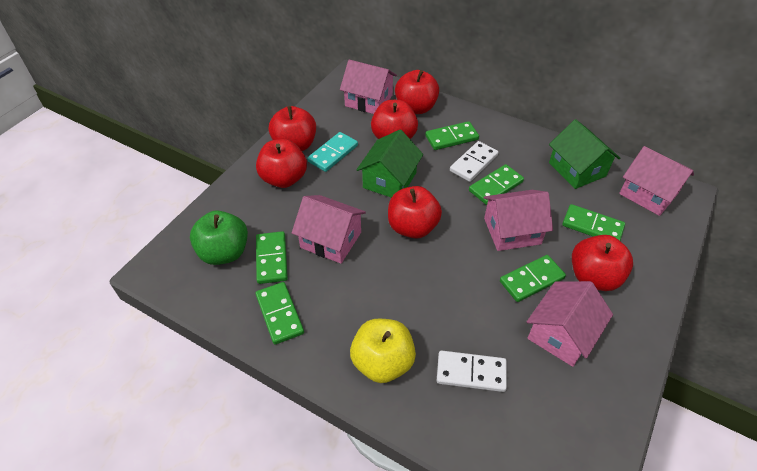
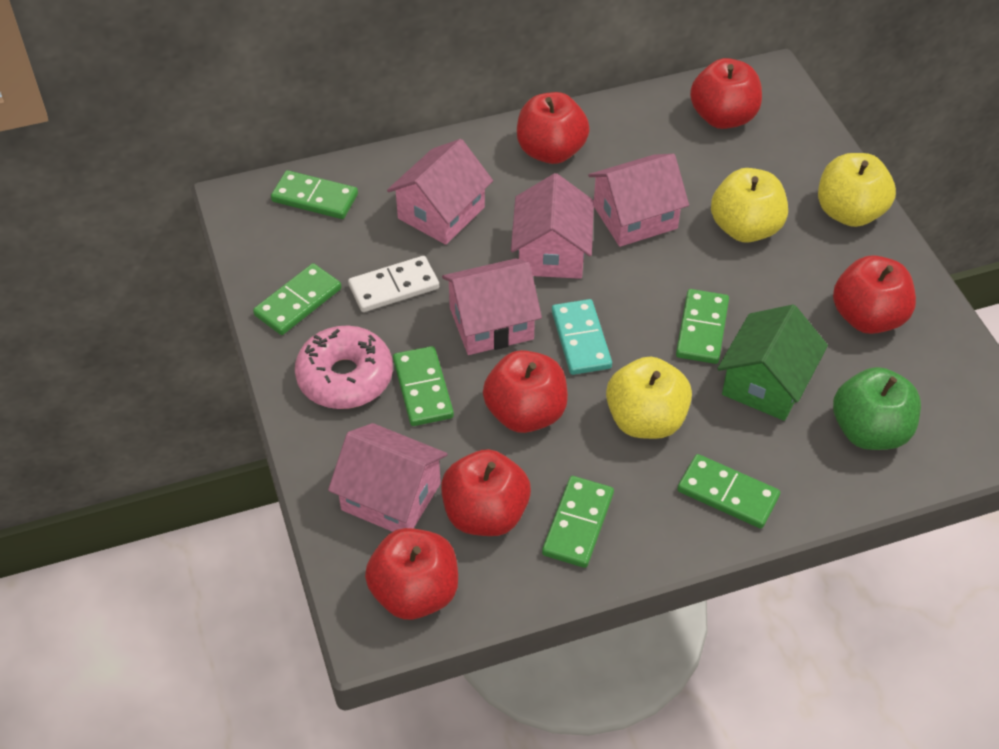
green house: [356,130,423,198] [549,119,620,189] = 2 -> [717,305,828,421] = 1
pink donut: none = 0 -> [295,326,393,409] = 1
white domino: [437,350,507,392] [450,141,499,182] = 2 -> [348,256,439,312] = 1
yellow apple: [350,319,416,383] = 1 -> [606,357,692,439] [711,168,788,243] [818,153,896,227] = 3

